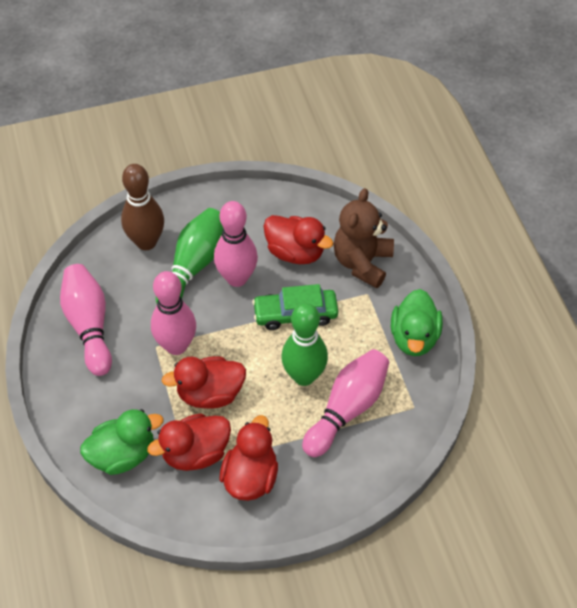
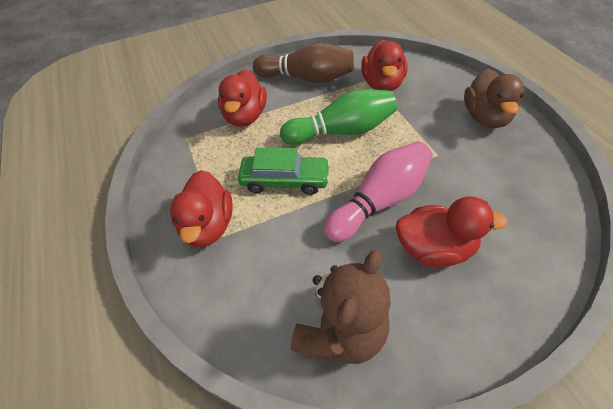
brown duck: none = 0 -> [464,69,525,128] = 1
green bowling pin: [156,208,223,303] [281,303,328,386] = 2 -> [280,89,397,145] = 1
green duck: [80,409,163,475] [391,289,443,356] = 2 -> none = 0
pink bowling pin: [60,264,112,376] [151,271,196,355] [214,201,258,287] [302,349,389,457] = 4 -> [324,141,433,242] = 1

